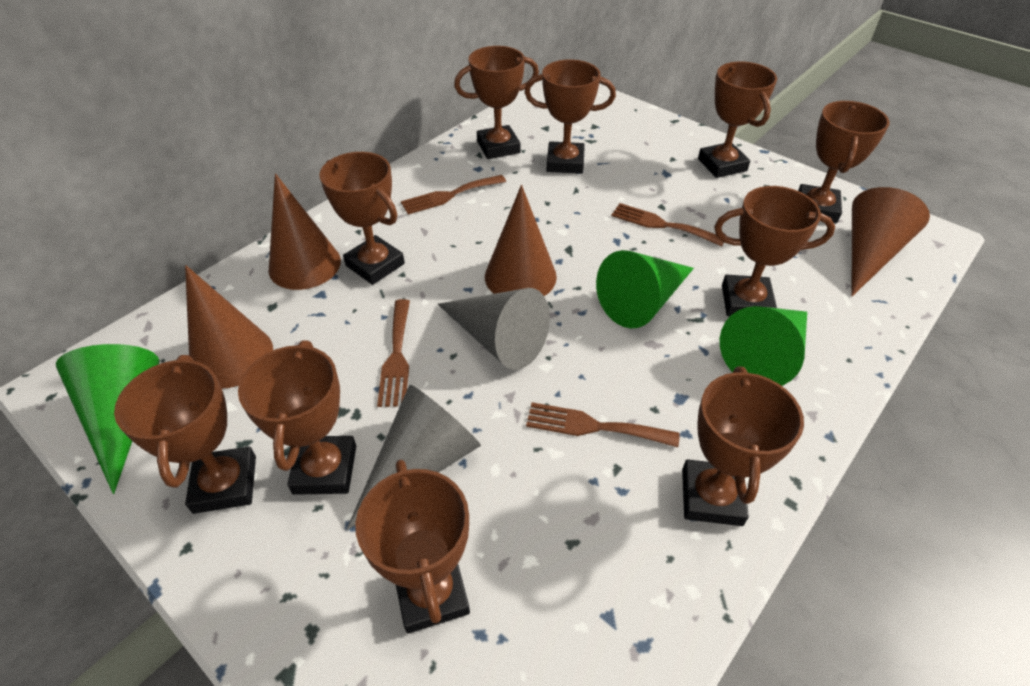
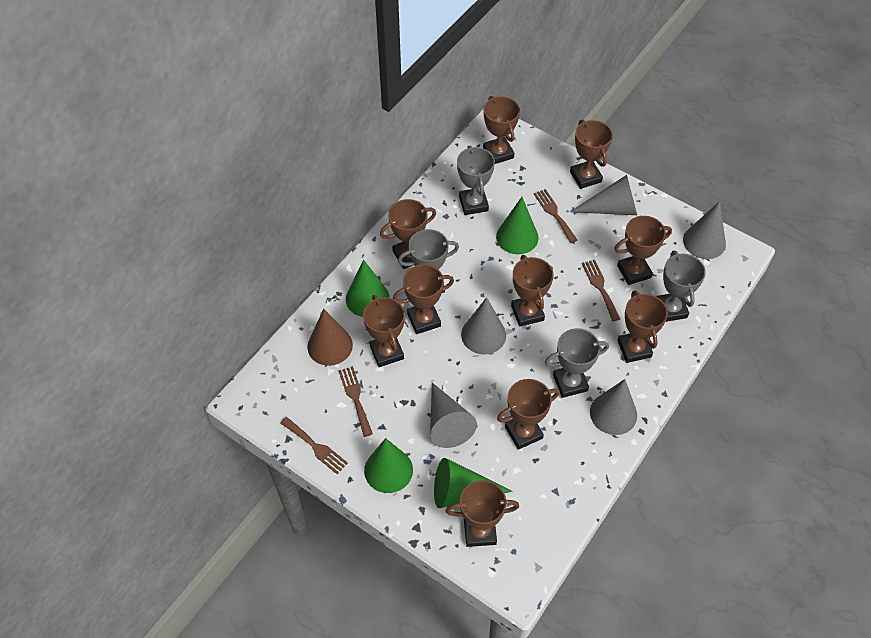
brown cone: [185,265,273,389] [269,173,341,290] [485,185,557,296] [852,187,930,296] = 4 -> [307,309,353,366] = 1
green cone: [56,344,160,494] [596,250,694,328] [720,306,807,386] = 3 -> [346,260,390,317] [364,438,413,493] [434,458,513,508] [496,197,539,254] = 4
grey cone: [346,385,481,530] [438,288,550,370] = 2 -> [430,383,477,448] [461,297,506,354] [570,175,637,215] [590,379,637,435] [683,201,726,259] = 5
grey trophy: none = 0 -> [398,229,459,293] [457,145,495,215] [545,328,609,398] [656,251,706,322] = 4

